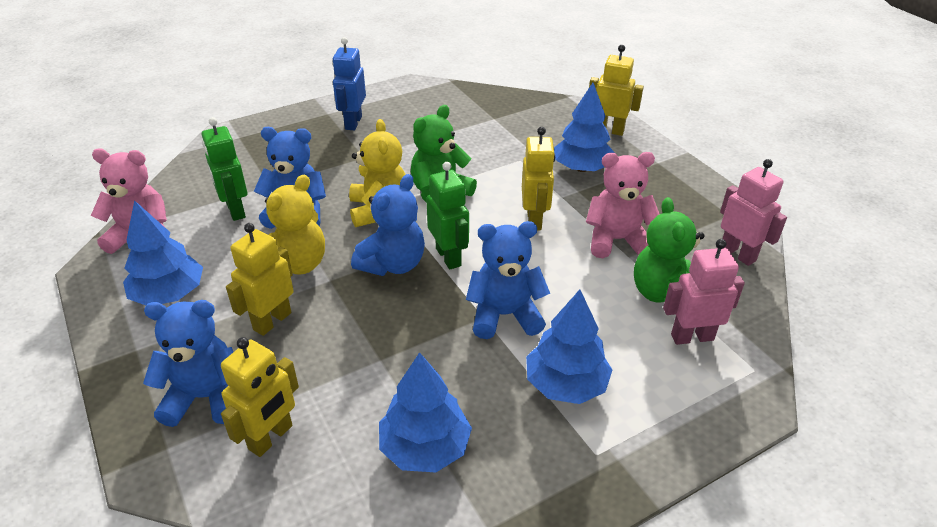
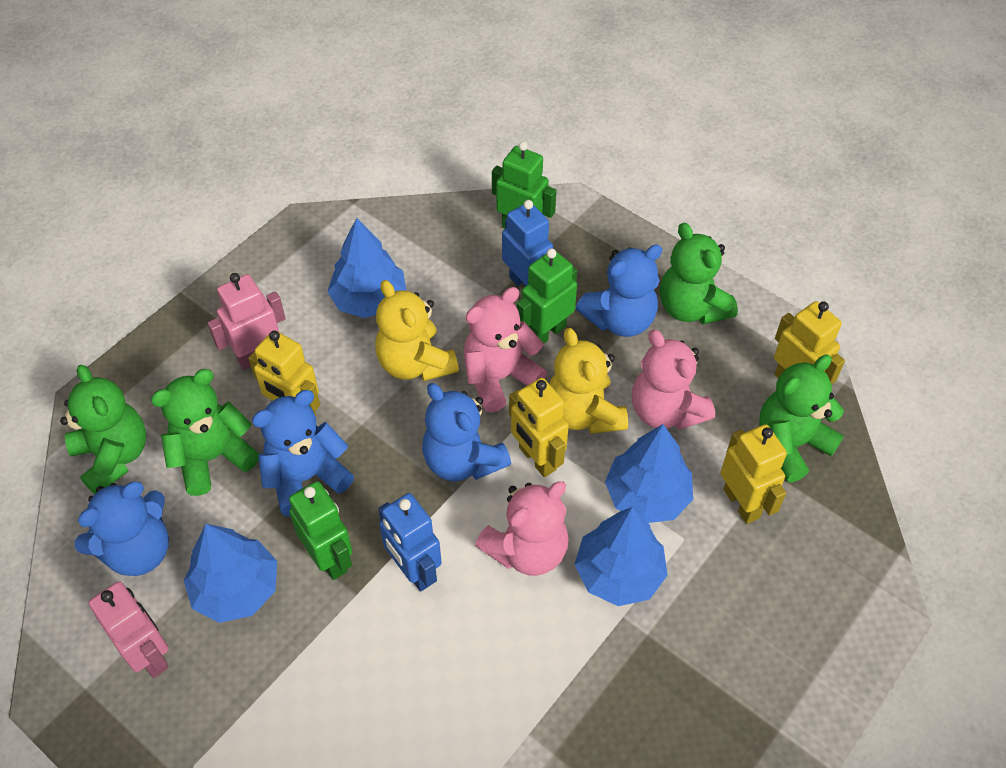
blue robot: [333,37,366,130] = 1 -> [378,493,442,592] [502,200,553,287] = 2
green robot: [202,117,247,221] [426,162,469,269] = 2 -> [289,481,352,580] [492,141,557,228] [517,248,577,344] = 3
green teddy bear: [411,105,477,203] [634,197,705,303] = 2 -> [60,365,146,495] [151,369,259,496] [660,223,738,325] [759,355,844,482] = 4
pink teddy bear: [91,148,167,254] [586,152,659,258] = 2 -> [464,287,547,412] [475,481,569,576] [632,329,715,430] = 3

